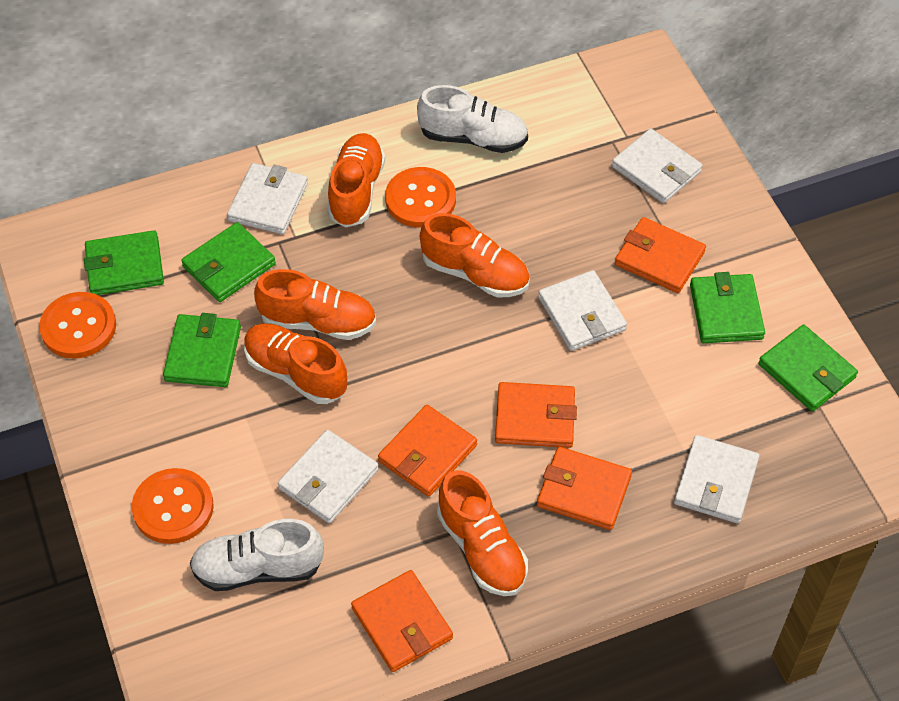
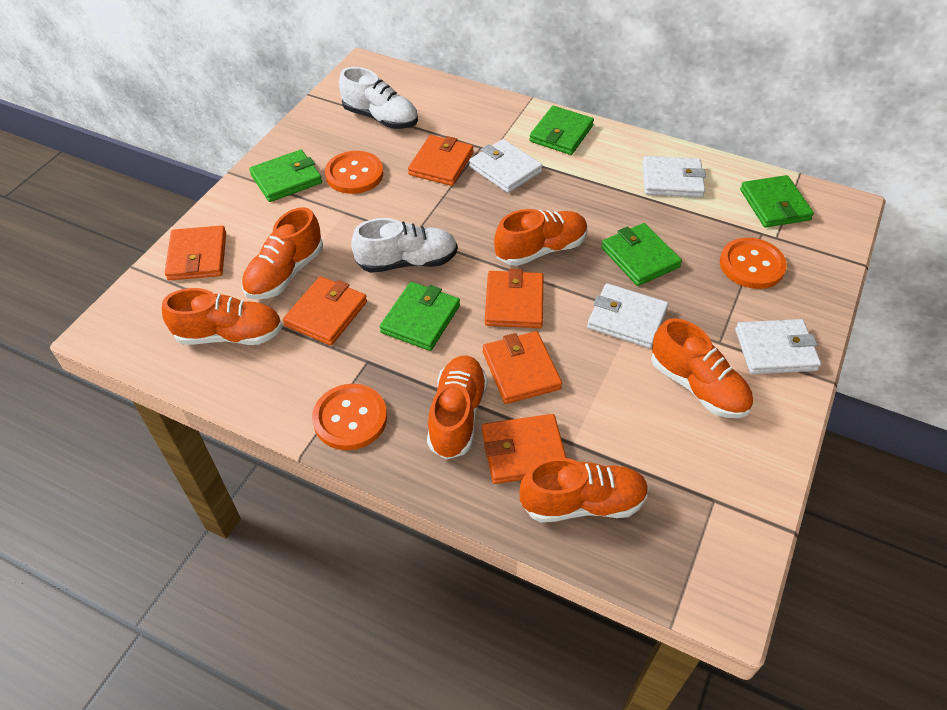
orange shoe: [244,323,347,404] [254,269,376,340] [327,133,385,228] [420,213,530,297] [437,470,528,596] = 5 -> [162,288,283,345] [242,207,323,300] [427,355,488,459] [494,209,588,266] [519,458,649,522] [651,318,753,418] = 6
orange wallet: [351,570,453,672] [378,405,477,497] [495,382,577,448] [537,447,632,530] [615,217,706,293] = 5 -> [165,226,226,280] [283,276,367,346] [408,135,473,186] [482,414,566,484] [483,331,562,404] [485,268,543,328] = 6
white wallet: [227,163,308,234] [278,430,379,523] [538,270,627,351] [612,129,702,203] [674,435,760,523] = 5 -> [469,139,543,193] [587,283,669,349] [643,156,706,197] [735,319,821,374] = 4

